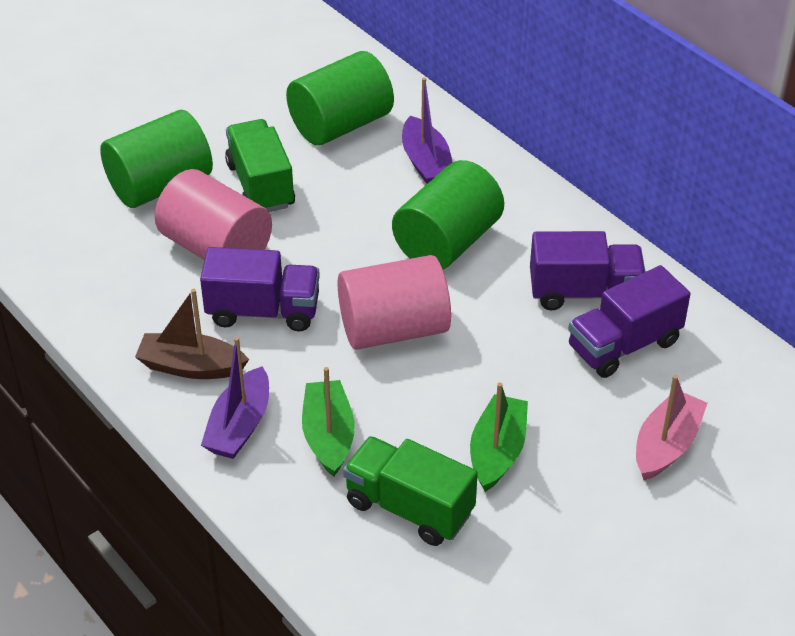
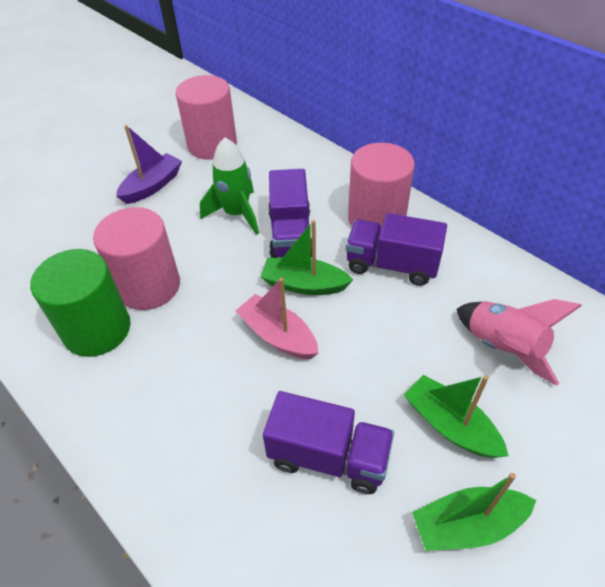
brown boat: [135,289,249,379] = 1 -> none = 0
green boat: [302,367,355,477] [470,382,528,492] = 2 -> [261,220,353,295] [404,375,508,458] [412,473,536,551] = 3
green cylinder: [100,110,213,208] [286,51,394,146] [392,160,504,270] = 3 -> [30,249,131,357] = 1
green rocket: none = 0 -> [200,138,259,235] = 1
green truck: [225,119,295,212] [343,436,478,546] = 2 -> none = 0
pink cylinder: [155,169,272,260] [337,255,451,350] = 2 -> [93,207,180,310] [176,75,237,160] [348,143,415,229] = 3
pink rocket: none = 0 -> [456,299,582,386] = 1
purple boat: [201,337,269,459] [402,77,452,184] = 2 -> [116,125,182,204] = 1

